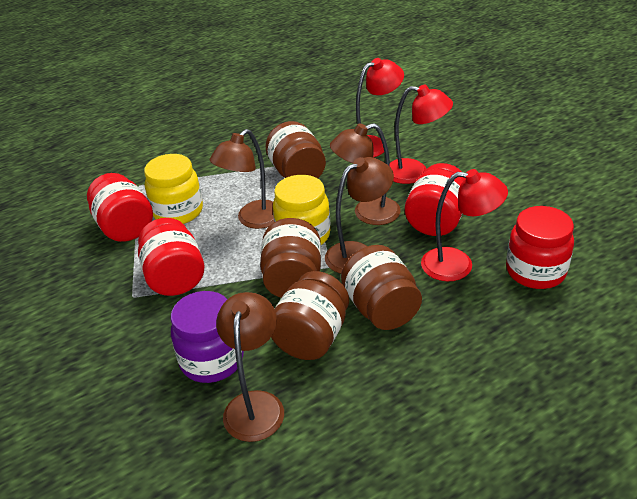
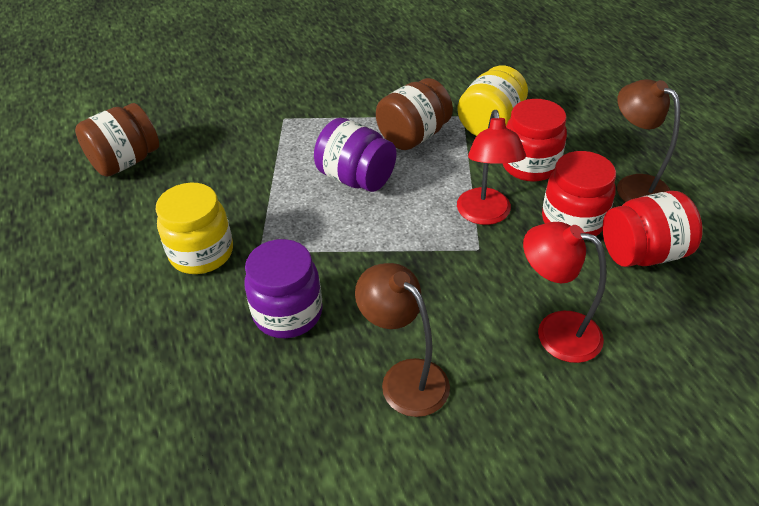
brown jar: [260,218,321,298] [265,121,326,178] [271,271,349,360] [341,245,422,330] = 4 -> [75,103,159,177] [376,78,453,150] = 2
brown lamp: [209,129,274,229] [216,292,284,442] [325,157,394,274] [330,123,401,225] = 4 -> [355,263,450,417] [617,79,680,202] = 2
purple jar: [171,291,244,383] = 1 -> [245,239,323,338] [314,118,396,192] = 2
red jar: [87,173,153,242] [138,218,204,296] [405,163,466,236] [506,206,574,289] = 4 -> [503,99,567,182] [542,151,616,236] [602,191,703,267] = 3
red lamp: [356,58,404,158] [390,85,453,184] [421,169,508,281] = 3 -> [457,110,526,225] [523,222,606,363] = 2

